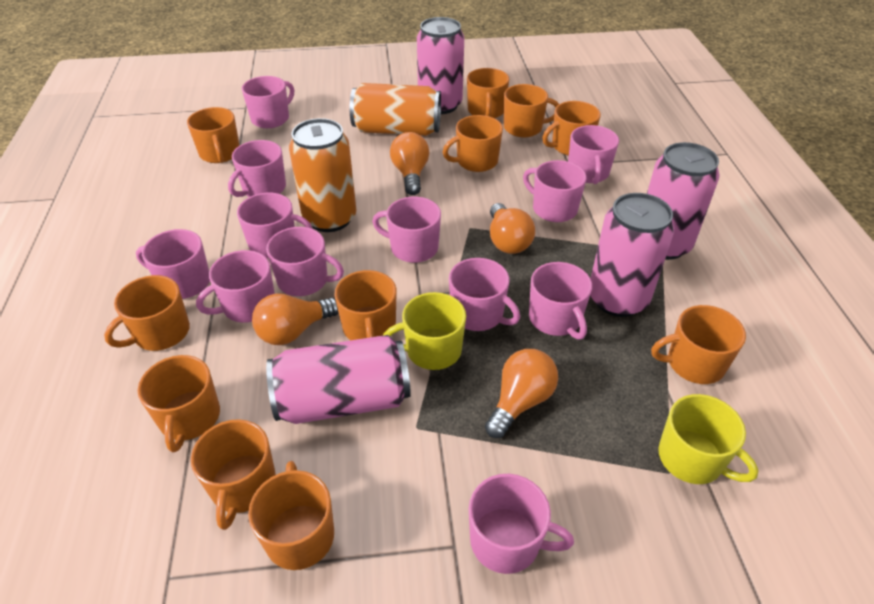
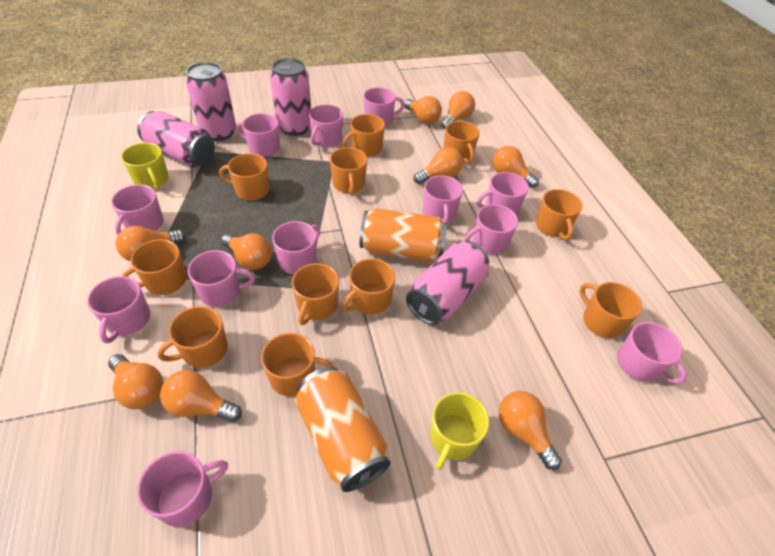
orange light bulb: [252,293,339,345] [390,132,429,195] [485,349,558,438] [490,203,535,254] = 4 -> [108,354,164,409] [116,226,186,262] [160,370,242,422] [221,233,272,270] [404,96,442,124] [414,147,463,184] [441,91,475,129] [492,146,539,188] [499,391,562,470] = 9

